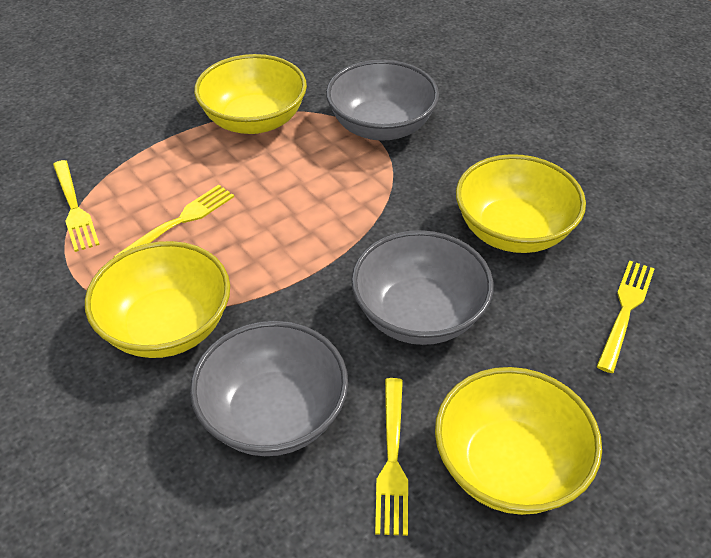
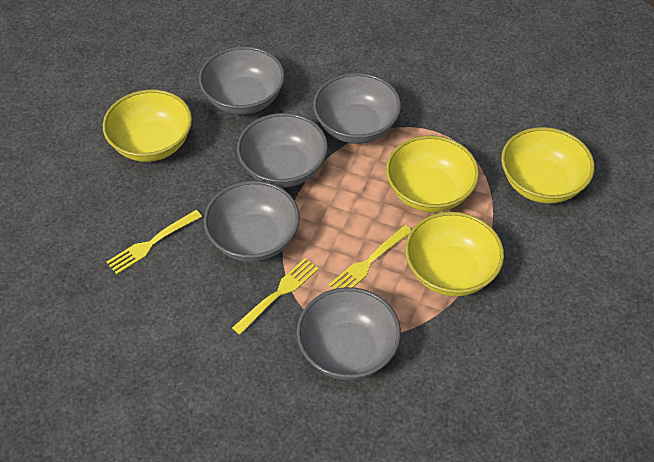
grey bowl: [190,321,348,456] [326,60,439,141] [351,230,494,345] = 3 -> [199,46,285,115] [203,181,300,262] [237,113,328,188] [296,287,401,380] [313,73,401,144] = 5
yellow fork: [53,160,100,252] [114,185,234,257] [375,378,408,536] [597,260,655,373] = 4 -> [107,210,202,274] [232,258,319,335] [328,225,411,289] = 3

